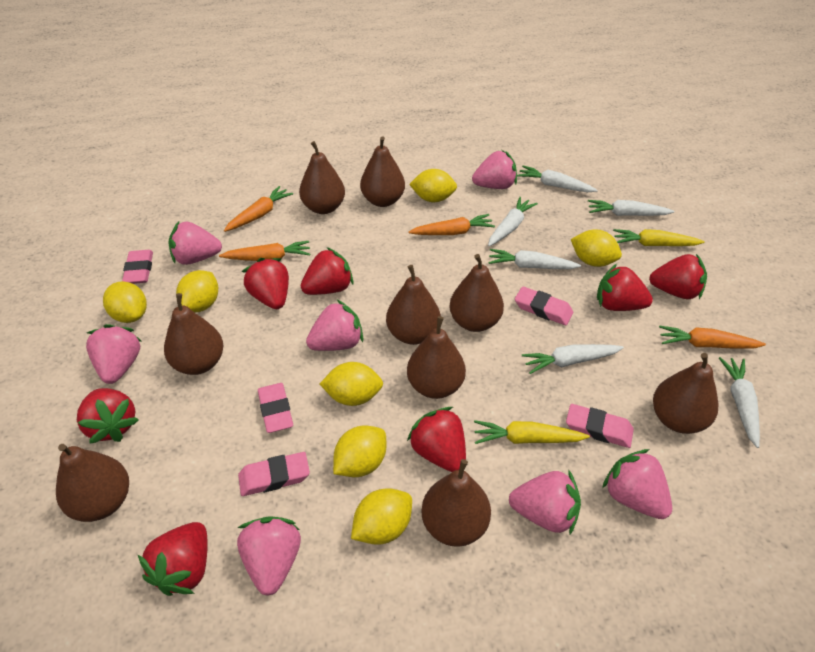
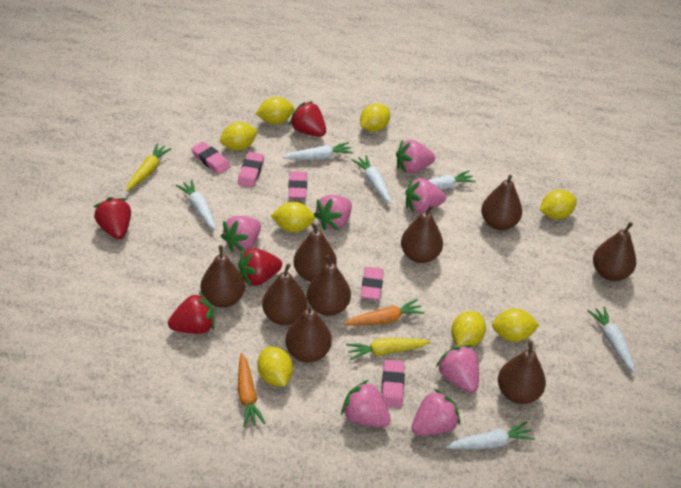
orange carrot: [219,241,310,261] [224,186,293,232] [408,214,495,235] [659,325,766,349] = 4 -> [238,353,265,427] [344,299,425,326] = 2
red strawberry: [77,388,139,444] [138,522,208,596] [242,258,289,309] [301,247,354,295] [407,407,466,472] [597,264,653,311] [649,254,707,299] = 7 -> [94,197,131,239] [168,292,214,334] [238,248,282,287] [289,101,326,137] = 4
yellow lemon: [103,281,147,323] [176,270,218,313] [320,362,383,406] [333,425,386,477] [351,488,412,545] [409,169,457,202] [571,230,622,267] = 7 -> [220,122,258,151] [255,97,294,124] [257,347,293,386] [271,202,315,232] [360,103,390,132] [451,311,486,347] [492,308,539,342] [540,190,577,219] = 8

